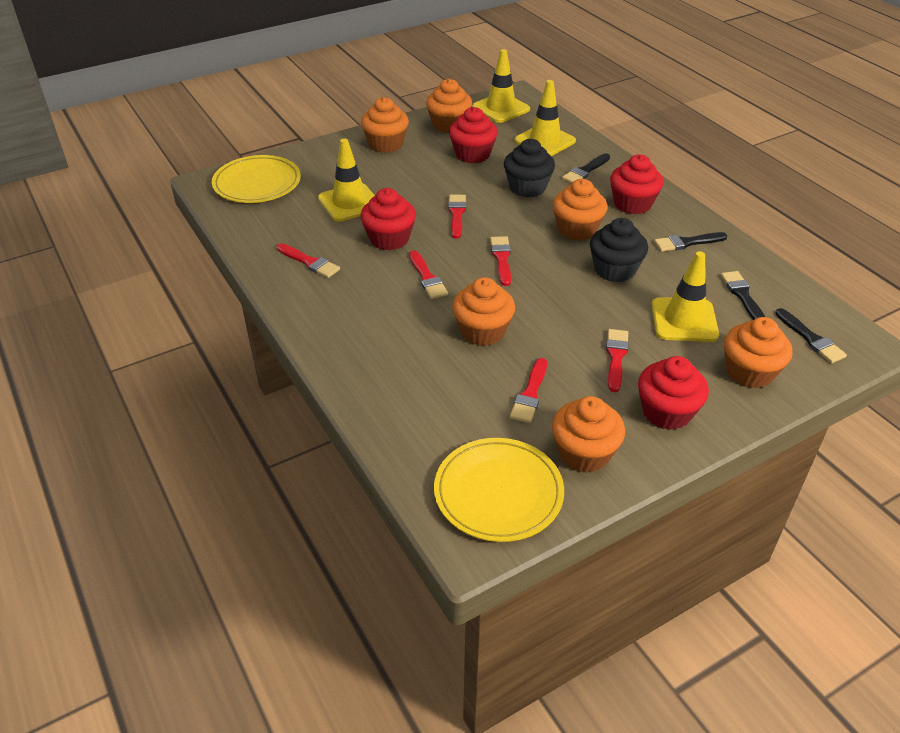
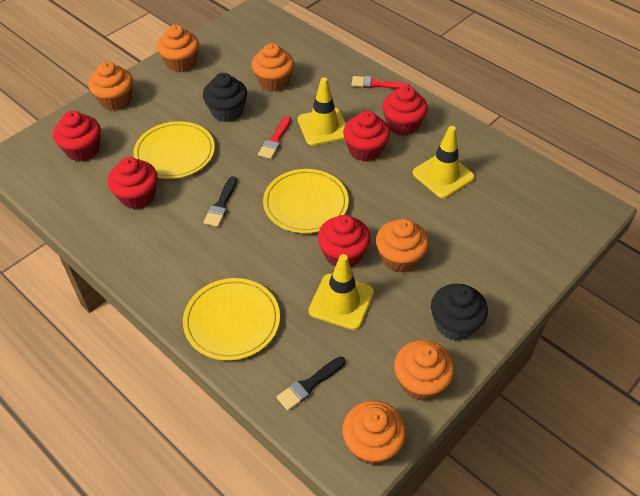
black brush: [562,153,610,183] [654,232,728,252] [721,271,765,320] [775,308,847,363] = 4 -> [204,176,237,227] [277,357,346,411] = 2
red brush: [277,243,340,278] [409,250,448,299] [448,195,466,239] [490,236,511,286] [510,358,547,423] [606,329,629,392] = 6 -> [258,116,291,159] [351,76,410,89] = 2
red cupcake: [360,188,416,250] [449,107,498,163] [610,154,663,214] [638,356,709,430] = 4 -> [53,111,101,161] [108,157,158,209] [318,215,370,267] [343,111,390,161] [382,86,428,136] = 5
yellow plate: [212,155,301,203] [434,438,564,542] = 2 -> [133,121,215,179] [183,278,280,361] [263,169,349,233] = 3
yellow traffic cone: [318,138,375,222] [472,49,530,123] [515,80,576,156] [651,251,719,342] = 4 -> [298,77,346,146] [309,254,374,330] [413,126,475,198] = 3

